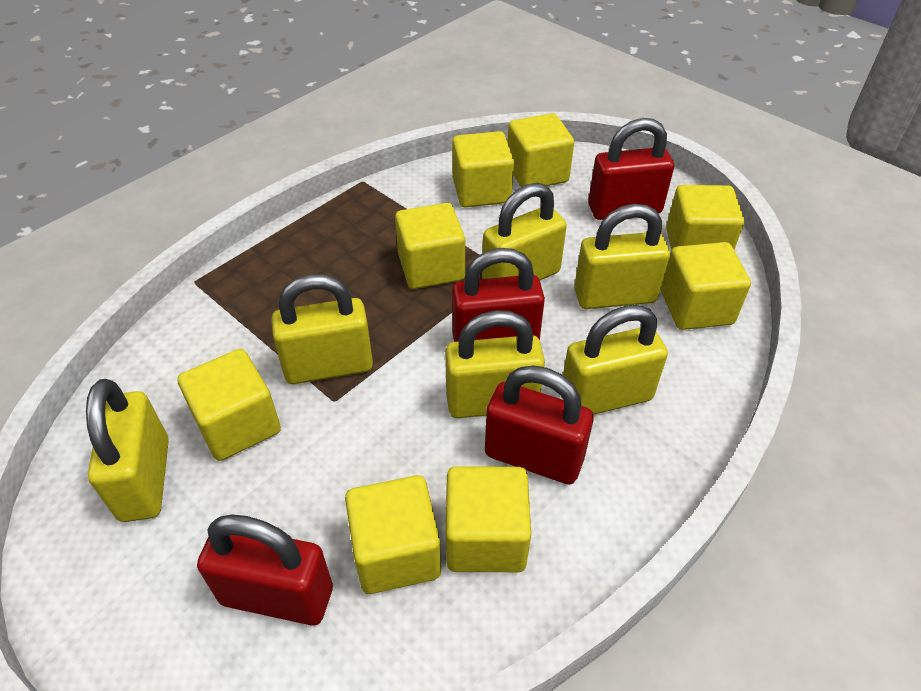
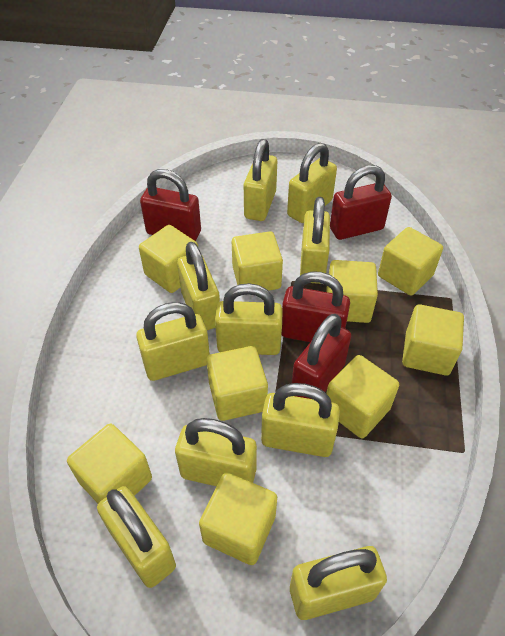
yellow cube: [177,349,281,461] [345,475,441,594] [395,203,465,289] [446,466,531,572] [452,131,514,207] [508,113,574,187] [661,242,751,330] [666,185,744,250] = 8 -> [67,424,152,503] [139,225,198,293] [199,472,277,565] [207,346,268,421] [232,231,283,291] [326,260,378,323] [326,355,399,438] [378,227,443,296] [402,304,464,376] = 9
yellow padlock: [86,379,169,522] [271,274,373,384] [445,310,545,418] [482,183,567,280] [563,305,668,415] [574,204,670,309] = 6 -> [97,486,176,588] [136,302,210,381] [175,418,257,486] [177,242,220,330] [215,283,282,355] [244,139,277,221] [261,383,340,457] [287,143,337,223] [290,546,387,620] [300,197,330,284] = 10

